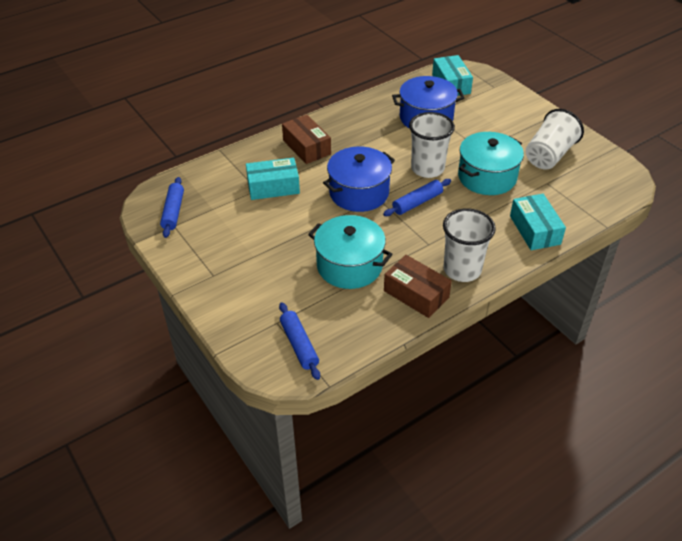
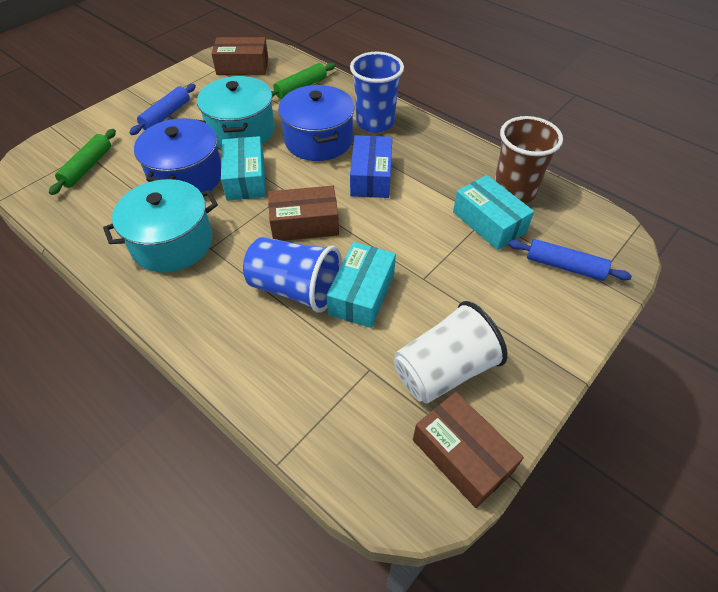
blue box: none = 0 -> [350,135,392,198] = 1
blue cup: none = 0 -> [243,237,342,313] [350,52,404,133] = 2
blue rolling pin: [160,177,184,238] [279,302,320,380] [383,179,451,216] = 3 -> [129,84,196,135] [508,239,632,281] = 2
brown box: [282,114,331,164] [384,255,452,318] = 2 -> [211,37,268,75] [268,186,339,241] [413,392,524,508] = 3
brown cup: none = 0 -> [494,116,563,204] = 1
green rolling pin: none = 0 -> [49,129,116,195] [272,63,336,99] = 2
white cup: [409,112,455,178] [443,208,496,282] [525,109,584,169] = 3 -> [394,301,508,404] = 1

